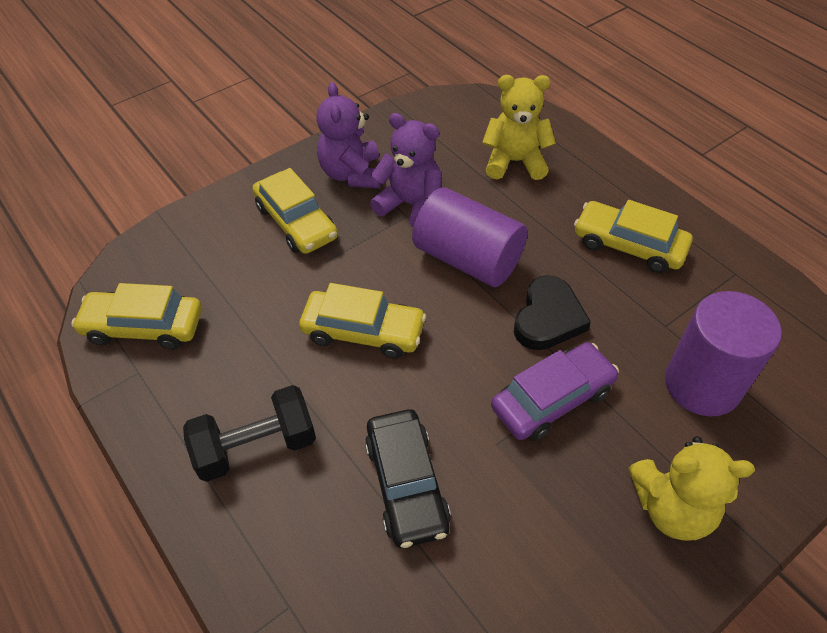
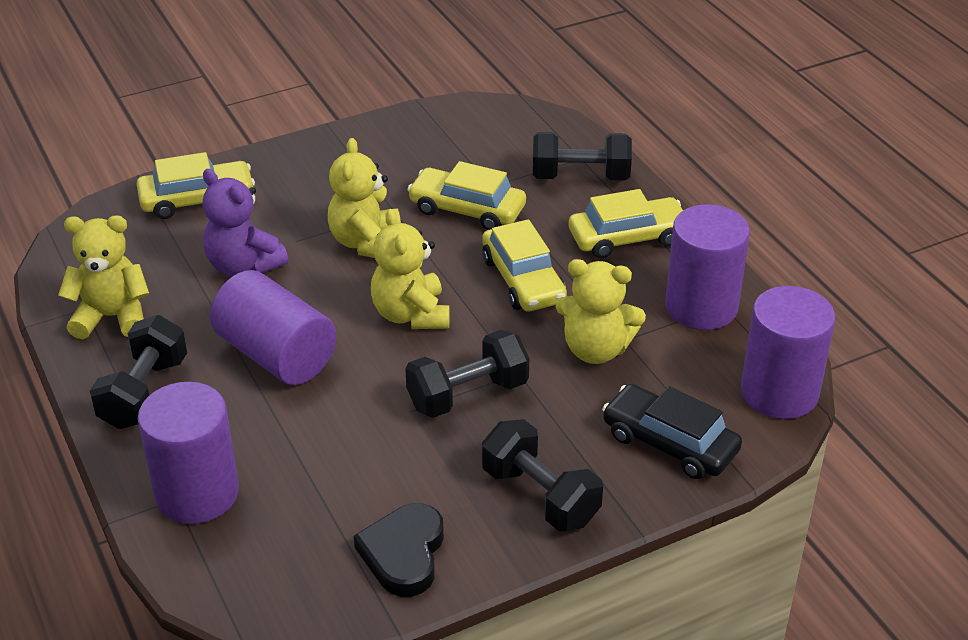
black dumbbell: [183,385,316,482] = 1 -> [90,315,187,429] [405,330,529,418] [482,419,603,532] [533,132,632,180] = 4
purple car: [491,342,619,441] = 1 -> none = 0
purple cylinder: [412,187,527,287] [665,291,782,416] = 2 -> [138,382,239,524] [210,270,337,385] [665,204,750,330] [741,286,835,419] = 4
purple teddy bear: [316,82,381,188] [370,113,442,227] = 2 -> [203,169,289,276] = 1
yellow teddy bear: [482,75,556,180] [629,436,755,541] = 2 -> [58,215,149,339] [328,138,401,258] [371,209,450,329] [556,259,646,364] = 4

